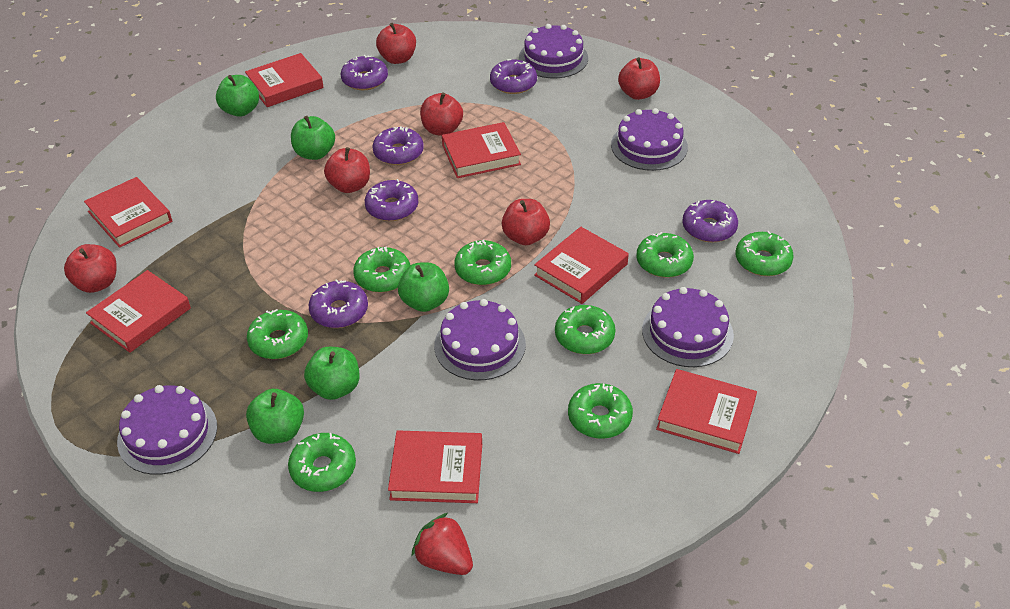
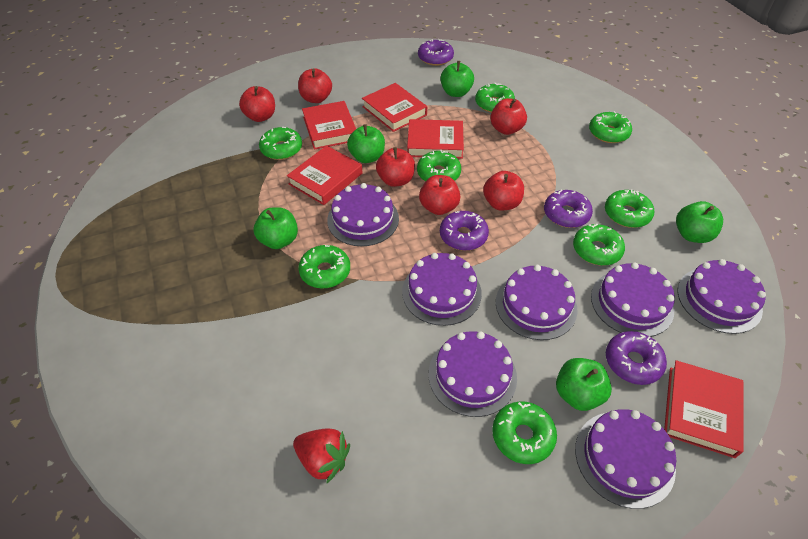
purple cake: [117,385,217,475] [434,299,526,380] [519,24,588,78] [611,108,688,171] [642,287,734,367] = 5 -> [327,183,399,246] [402,253,482,326] [429,331,517,417] [496,265,578,340] [575,409,676,509] [591,262,675,337] [678,259,766,334] = 7
purple donut: [309,279,368,328] [341,55,388,90] [365,179,418,221] [373,126,424,165] [490,59,537,94] [682,200,738,242] = 6 -> [418,39,454,66] [440,211,489,251] [544,190,593,228] [606,331,667,385] = 4
red book: [84,177,172,248] [86,270,191,353] [245,53,324,107] [388,431,482,503] [442,122,521,178] [534,227,629,304] [656,369,757,454] = 7 -> [287,146,362,205] [302,101,356,150] [362,83,427,132] [407,119,464,159] [664,360,744,458] = 5

